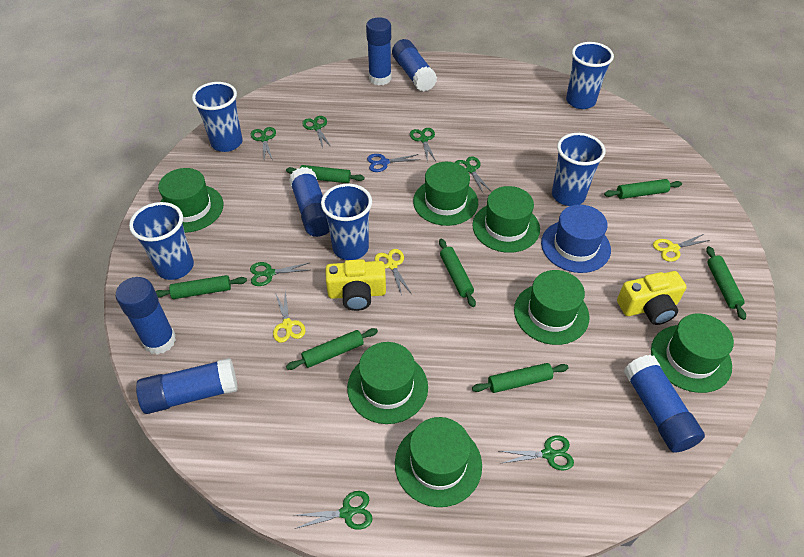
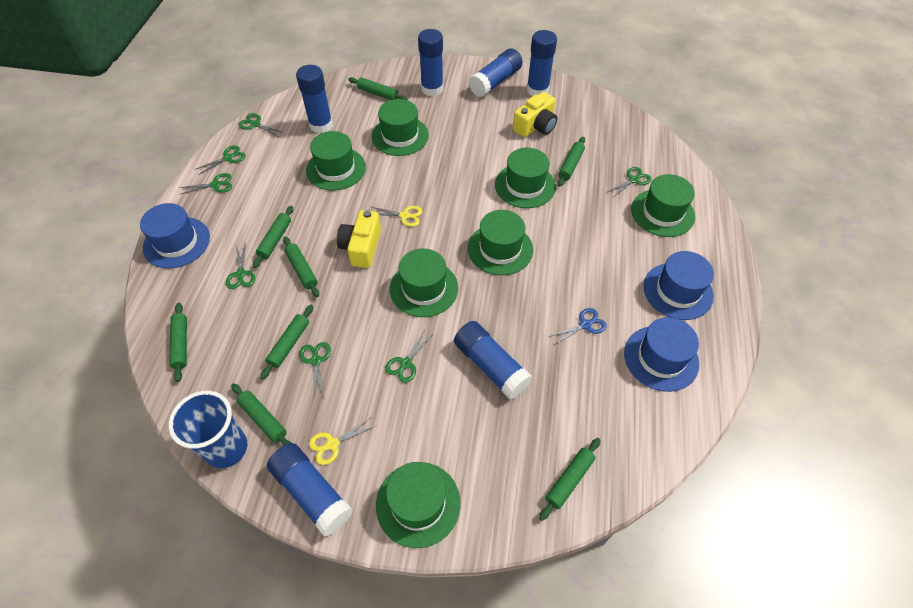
blue cup: [129,202,194,280] [192,82,243,152] [321,184,372,260] [552,133,605,206] [566,42,614,109] = 5 -> [168,391,247,468] = 1
blue hat: [541,205,611,273] = 1 -> [140,203,210,268] [624,317,699,392] [643,251,714,320] = 3
green rolling pin: [156,275,247,299] [286,165,364,183] [286,328,378,370] [439,239,476,307] [472,363,569,393] [604,179,682,199] [706,246,746,320] = 7 -> [169,303,187,382] [231,383,291,446] [253,206,293,268] [260,305,313,379] [283,237,319,297] [348,77,407,100] [539,438,601,521] [558,137,585,187] = 8
yellow scissors: [273,291,306,343] [375,249,411,296] [653,234,710,262] = 3 -> [309,418,375,465] [372,206,423,227] = 2

